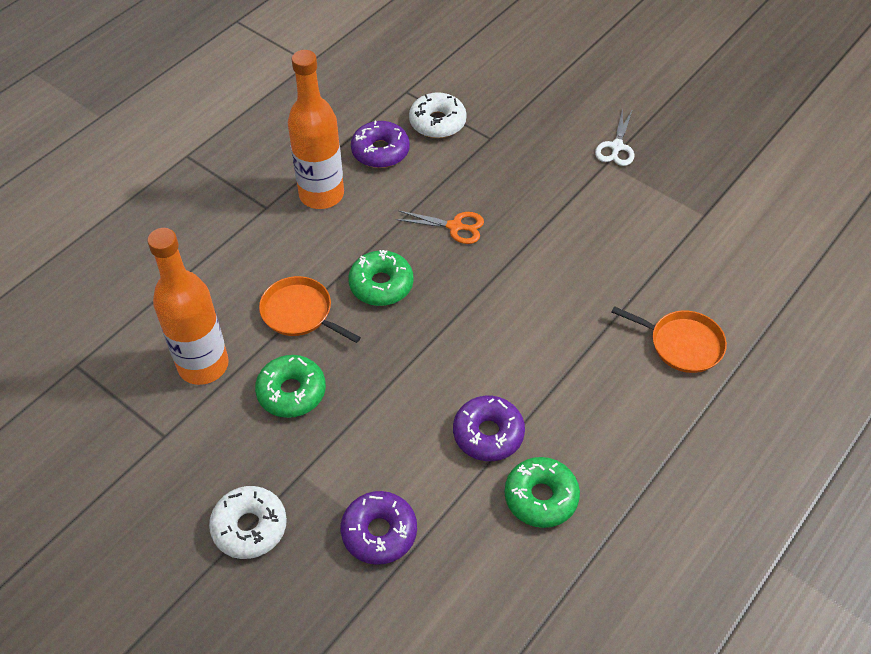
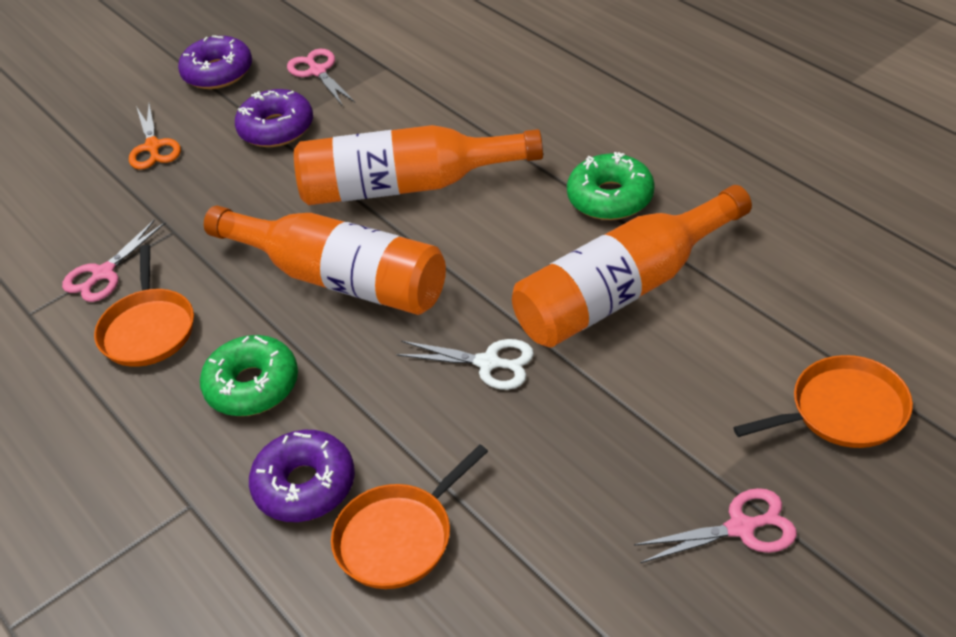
green donut: [255,355,326,418] [348,250,414,306] [504,457,580,528] = 3 -> [200,335,298,416] [567,152,655,220] = 2
orange bottle: [147,228,229,385] [288,50,344,209] = 2 -> [204,206,446,315] [294,125,543,205] [512,185,752,347] = 3
orange pan: [259,276,361,343] [612,306,727,373] = 2 -> [94,245,194,367] [331,444,488,589] [733,355,913,448] = 3
pink scissors: none = 0 -> [62,219,165,302] [287,49,355,106] [634,488,797,563] = 3
white donut: [209,486,287,559] [409,92,467,138] = 2 -> none = 0

